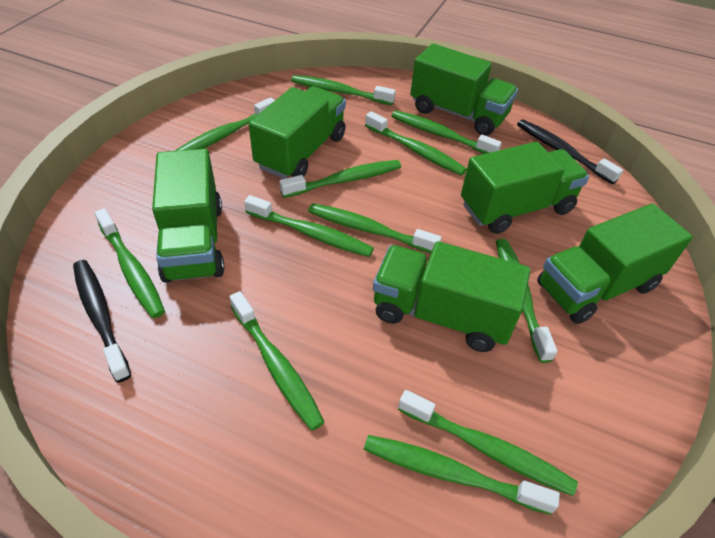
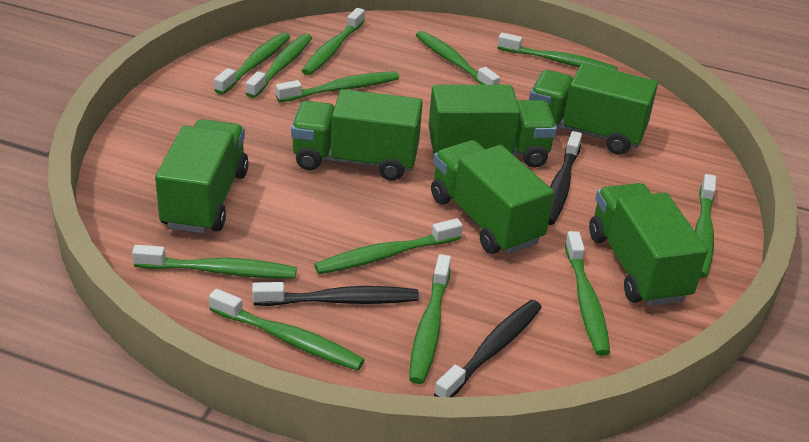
black toothbrush: [73,260,131,383] [517,119,623,184] = 2 -> [252,282,419,306] [434,300,542,397] [548,131,582,225] = 3

